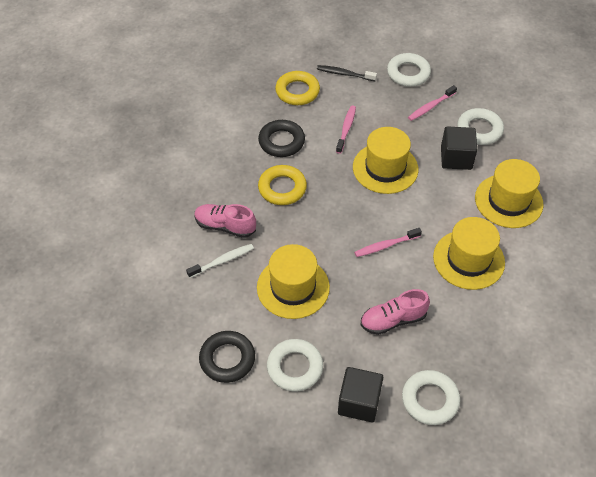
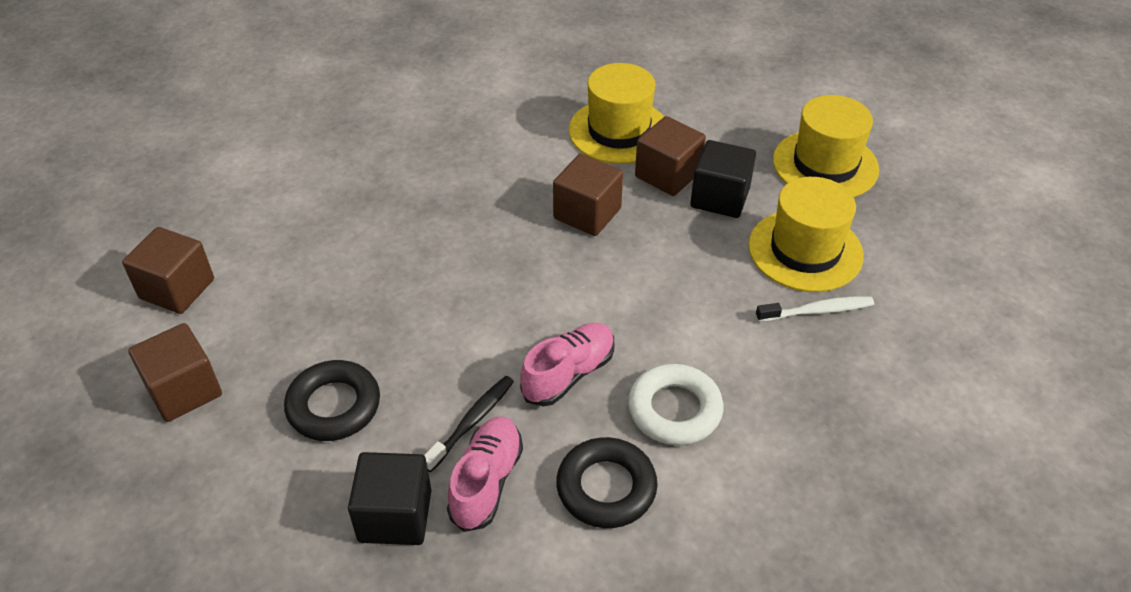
brown cube: none = 0 -> [122,227,214,314] [128,323,222,422] [553,154,623,236] [635,116,706,196] = 4
pink toothbrush: [336,105,356,154] [354,228,422,257] [408,85,457,121] = 3 -> none = 0
white ring: [267,339,323,391] [387,53,431,87] [402,370,460,425] [457,108,504,145] = 4 -> [628,364,723,445] = 1
yellow hat: [257,244,330,319] [353,127,419,194] [433,217,505,290] [475,159,543,228] = 4 -> [569,63,664,164] [748,177,864,292] [773,95,879,198] = 3
yellow ring: [258,165,307,205] [275,71,320,105] = 2 -> none = 0

